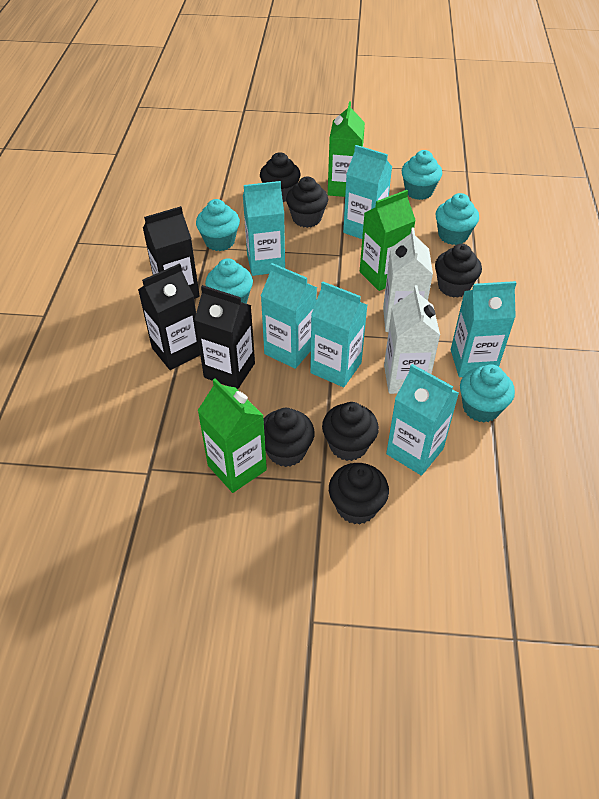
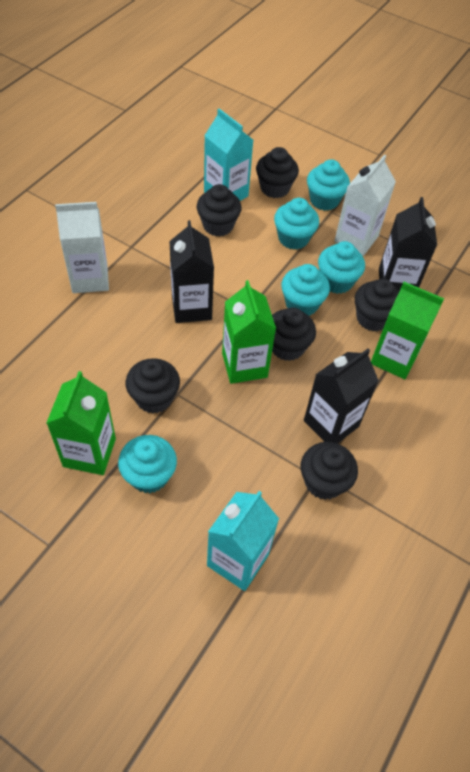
turquoise carton: [243,181,285,276] [261,263,317,369] [310,281,367,387] [343,145,392,239] [386,364,459,476] [451,281,516,377] = 6 -> [204,108,253,201] [207,491,279,591] = 2

